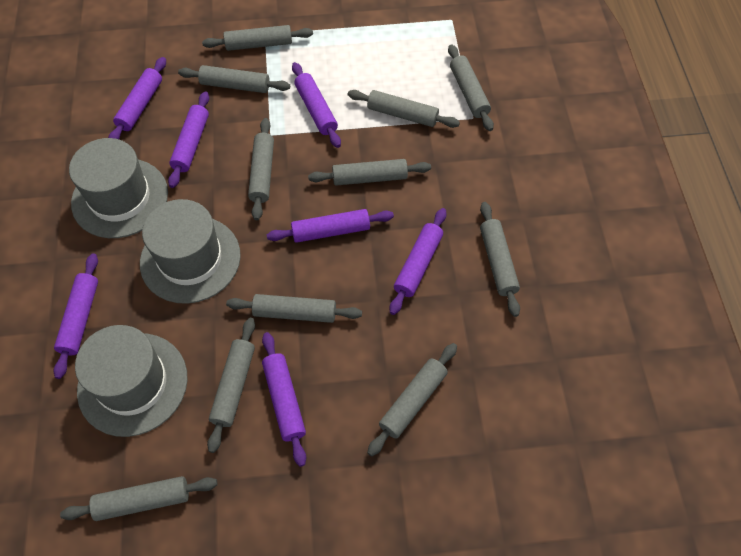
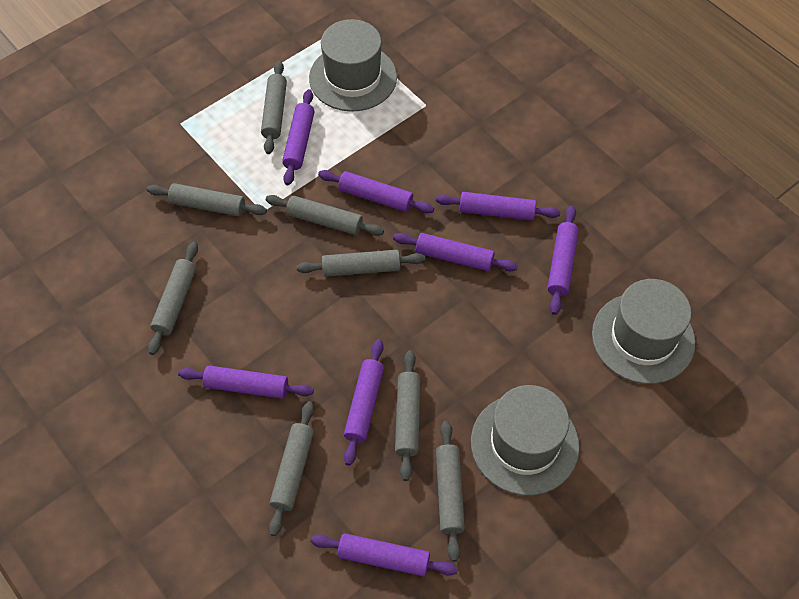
grey rolling pin: [60,476,218,521] [178,65,290,93] [202,25,313,51] [207,318,255,453] [226,294,362,323] [248,118,274,220] [308,159,431,186] [348,90,460,128] [367,343,457,456] [448,44,494,131] [480,202,520,317] = 11 -> [147,183,267,217] [148,242,198,355] [261,61,287,154] [266,195,384,236] [269,401,314,536] [297,250,425,277] [395,350,421,481] [436,421,465,562] = 8
purple rolling pin: [53,254,98,379] [108,57,166,139] [168,91,209,188] [262,332,306,467] [267,209,394,243] [292,62,341,148] [390,208,447,315] = 7 -> [178,365,314,399] [282,89,314,186] [310,533,458,576] [318,170,434,214] [344,339,384,466] [393,233,518,271] [436,192,560,221] [547,206,579,315] = 8

